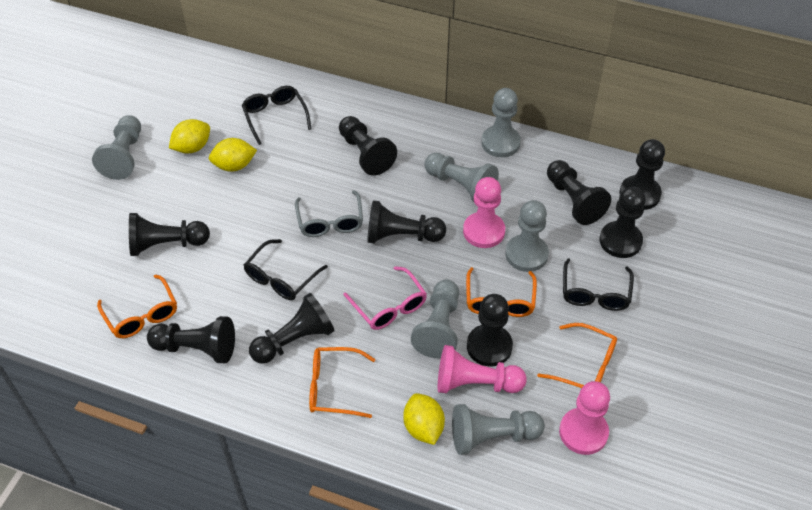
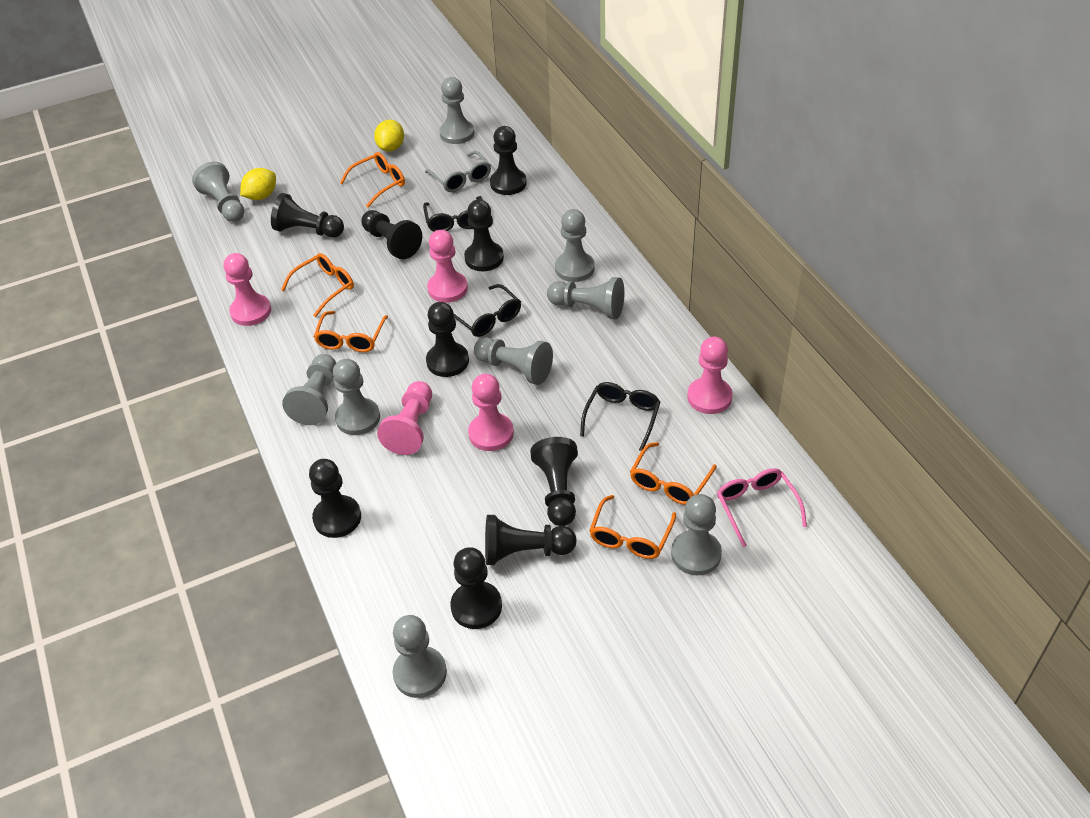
grey pawn: [92,115,141,180] [411,280,459,358] [425,153,499,202] [452,404,545,455] [481,88,521,157] [505,200,549,272] = 6 -> [192,162,244,222] [282,354,336,425] [333,359,380,435] [393,615,447,698] [439,77,474,144] [474,337,553,385] [547,277,624,319] [555,209,595,282] [671,494,722,575] = 9
orange glasses: [97,274,177,338] [309,347,375,418] [466,267,537,317] [537,323,617,388] = 4 -> [281,253,354,317] [314,311,388,352] [340,152,405,208] [589,495,676,559] [630,442,717,505] = 5
pink pawn: [438,345,527,393] [463,177,505,248] [559,381,610,455] = 3 -> [223,253,271,326] [377,381,432,455] [427,230,468,303] [468,374,514,451] [687,337,733,414] = 5
yellow lemon: [169,119,210,154] [209,138,257,172] [403,393,445,445] = 3 -> [240,168,276,200] [374,120,404,152] = 2

